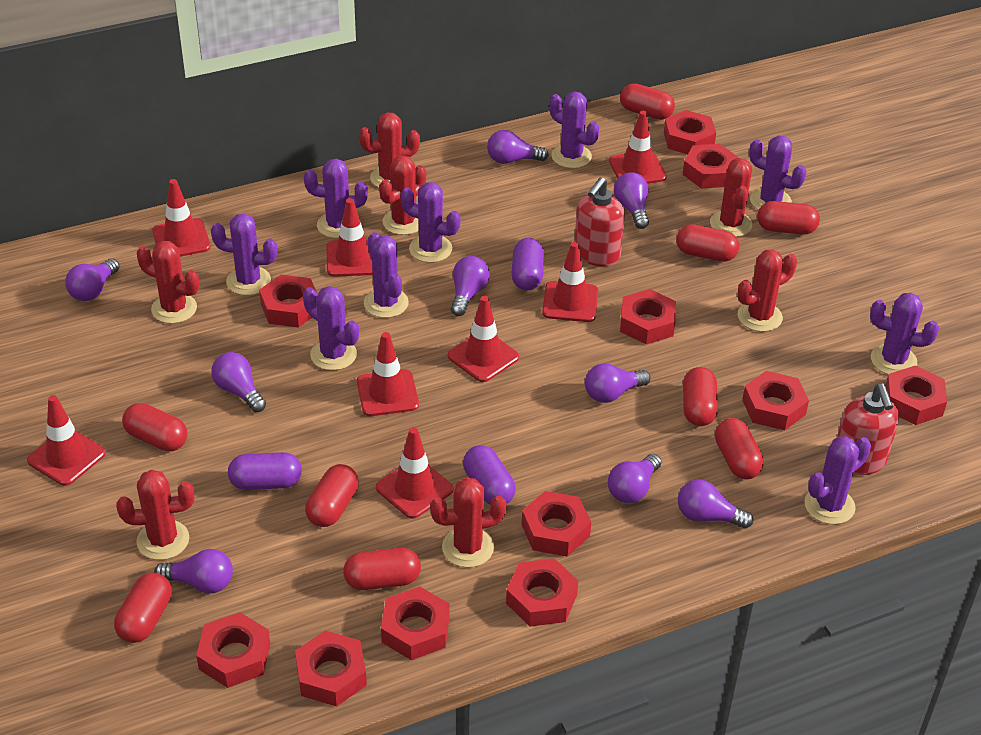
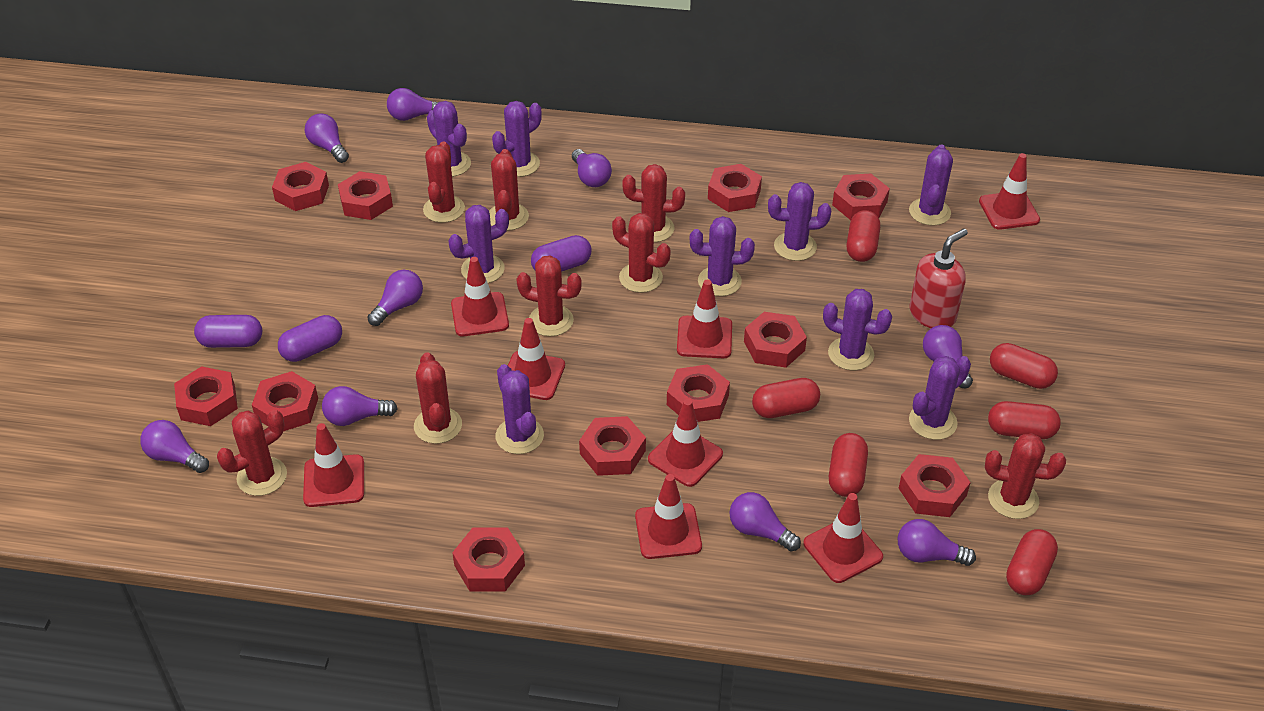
red cactus: [116,470,194,560] [137,241,199,324] [359,112,420,188] [379,155,426,235] [430,478,507,568] [710,158,752,237] [738,249,797,332] = 7 -> [217,410,287,496] [414,352,462,444] [423,142,465,223] [489,149,529,231] [516,255,582,337] [612,213,670,293] [622,164,685,242] [985,433,1066,519] = 8
red capsule: [114,572,172,643] [122,403,187,451] [305,464,359,527] [343,548,421,590] [620,83,675,120] [676,224,739,262] [683,367,718,426] [715,418,764,479] [757,201,820,235] = 9 -> [752,378,820,418] [829,433,868,497] [846,210,880,262] [988,401,1061,439] [990,343,1058,389] [1006,529,1058,595] = 6
red soap dispenser: [575,177,625,267] [837,383,899,475] = 2 -> [910,228,968,328] = 1

